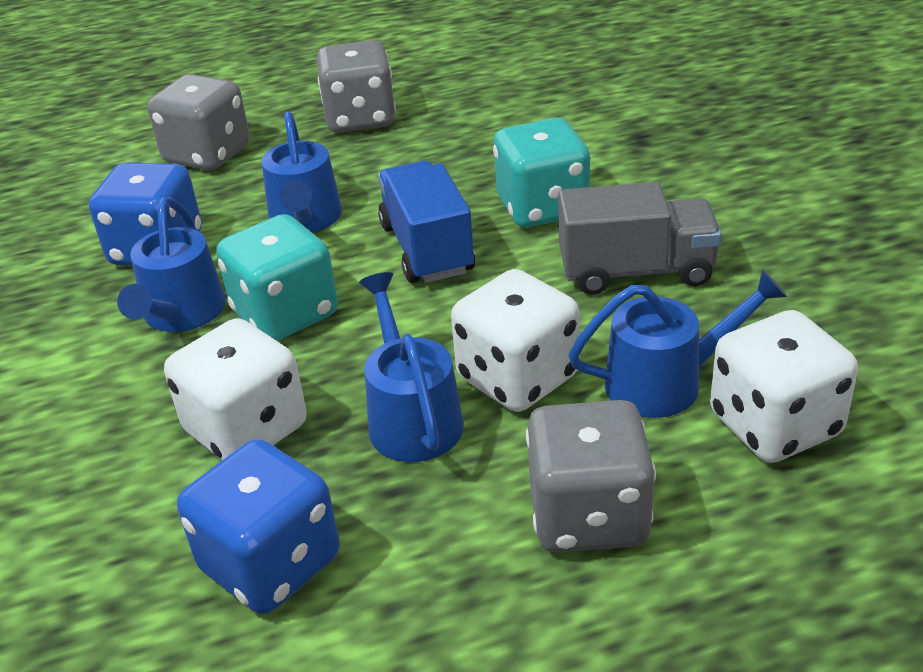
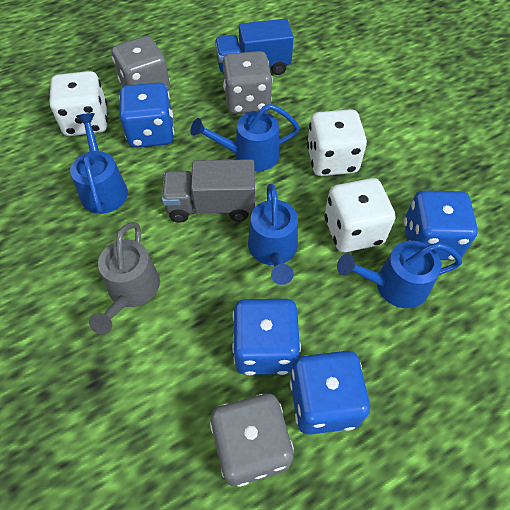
blue dice: [89,162,202,266] [177,439,340,614] = 2 -> [119,82,174,148] [232,299,301,375] [290,351,370,435] [404,190,478,261] = 4
grey watering can: none = 0 -> [89,222,160,334] = 1
turquoise dice: [216,214,338,341] [493,118,591,228] = 2 -> none = 0

